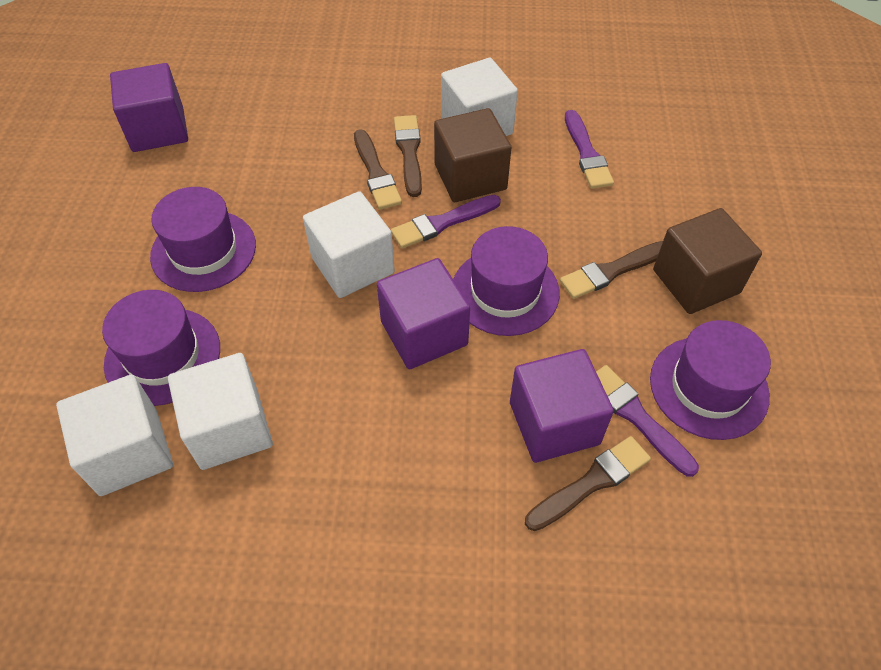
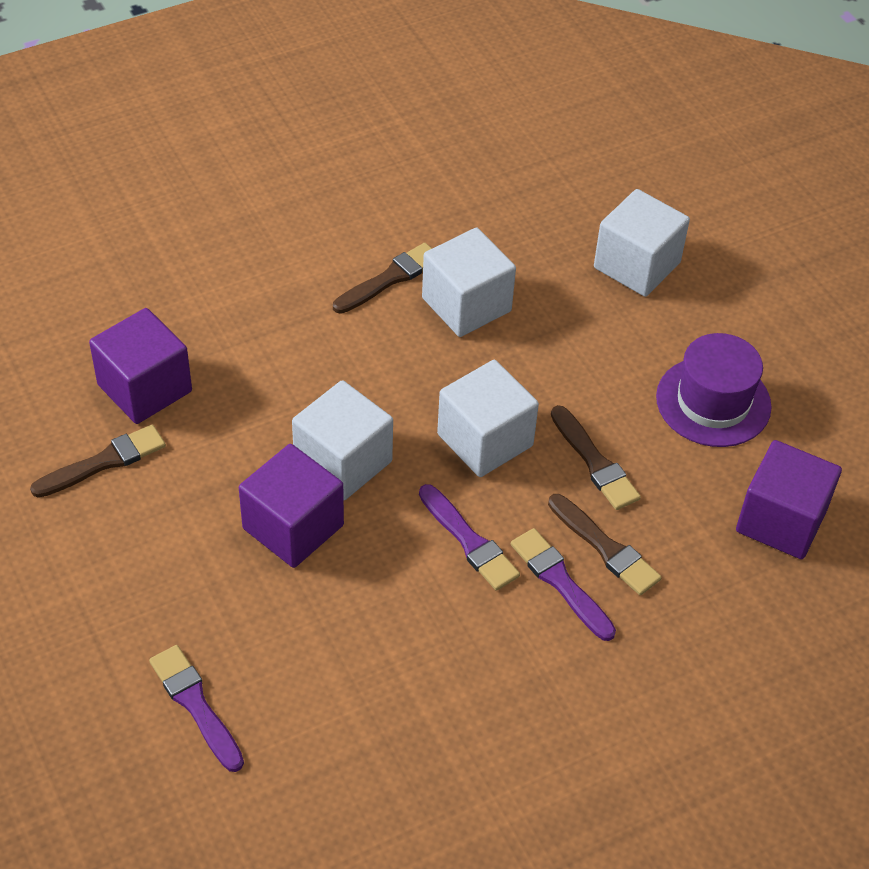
brown cube: [434,108,511,202] [653,208,762,314] = 2 -> none = 0
purple hat: [102,290,220,406] [150,187,256,292] [453,226,560,336] [650,320,771,440] = 4 -> [656,333,772,447] = 1

